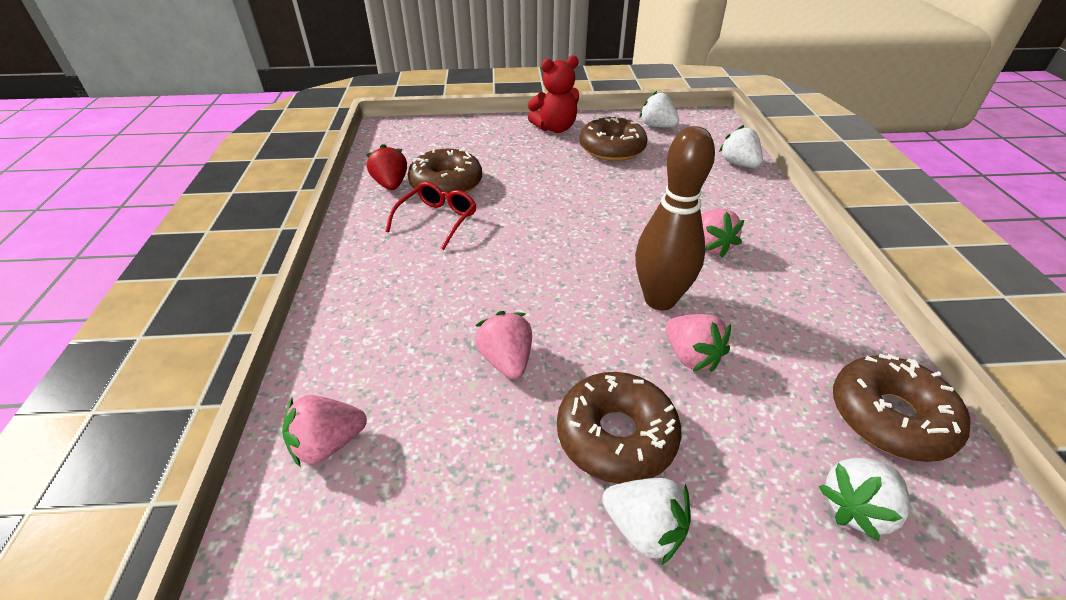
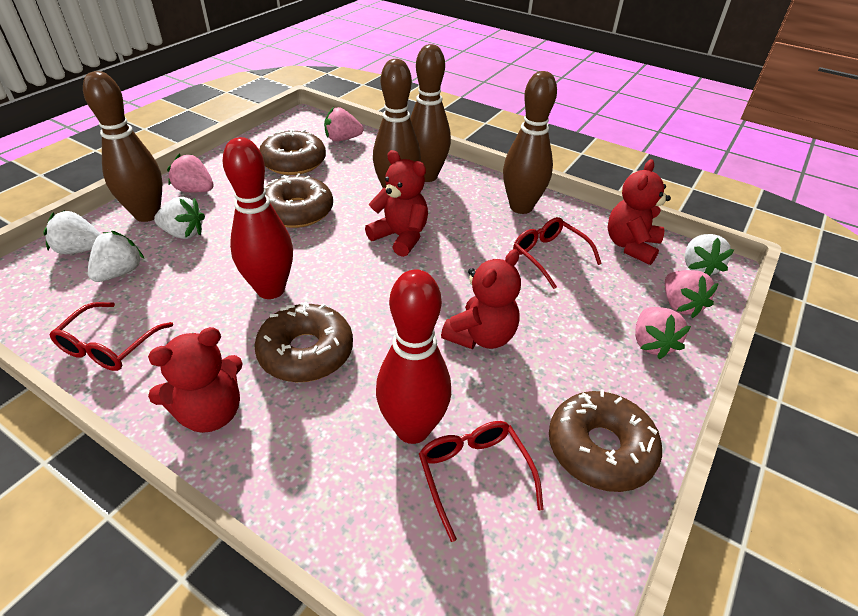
brown bowling pin: [635,126,715,311] = 1 -> [83,71,162,222] [373,59,421,188] [410,44,451,182] [503,71,557,214] = 4
red bowling pin: none = 0 -> [223,137,293,299] [376,269,451,444] = 2
red glasses: [385,182,476,250] = 1 -> [50,302,173,371] [419,421,544,542] [513,217,602,289] = 3
red strawberry: [367,144,407,190] = 1 -> none = 0
red teddy bear: [528,55,579,133] = 1 -> [148,327,243,433] [365,150,428,257] [441,249,521,349] [608,159,671,265] = 4

